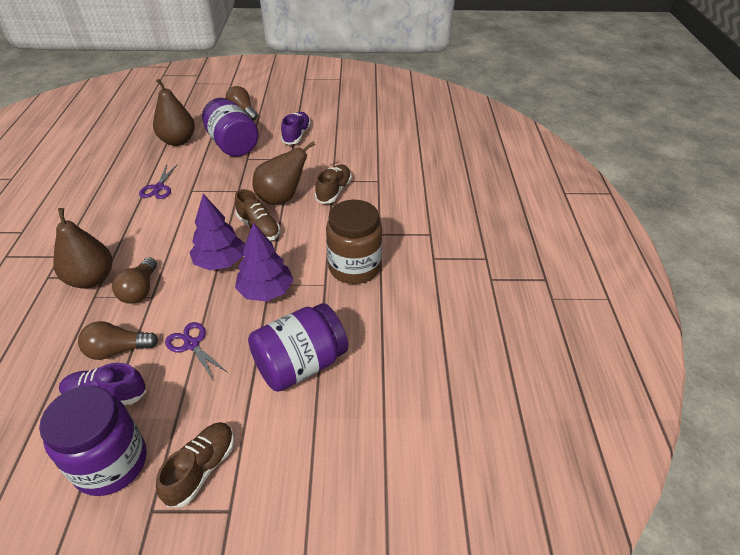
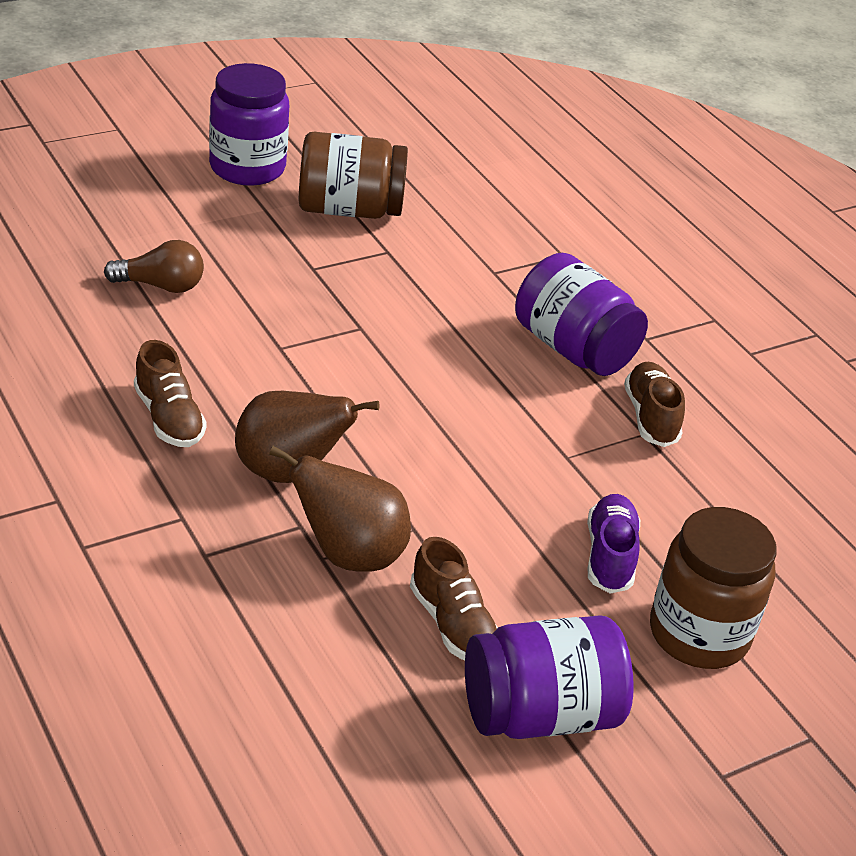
brown jar: [326,200,382,284] = 1 -> [299,132,408,219] [650,507,777,669] = 2
brown light bulb: [78,321,158,360] [112,257,157,304] [226,86,258,121] = 3 -> [104,240,204,293] = 1
brown pear: [53,208,112,289] [153,79,195,146] [253,141,315,205] = 3 -> [235,391,380,483] [269,446,411,572] = 2
purple scissors: [139,164,178,199] [165,322,227,381] = 2 -> none = 0
purple shoe: [59,363,146,405] [281,112,311,145] = 2 -> [587,494,640,594] = 1
purple tree: [189,194,245,270] [235,222,294,302] = 2 -> none = 0

